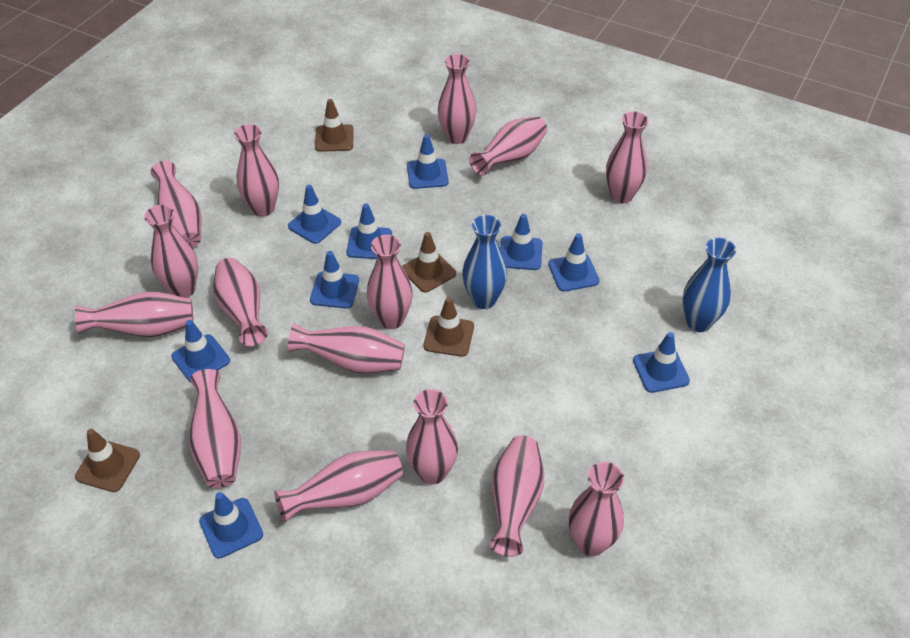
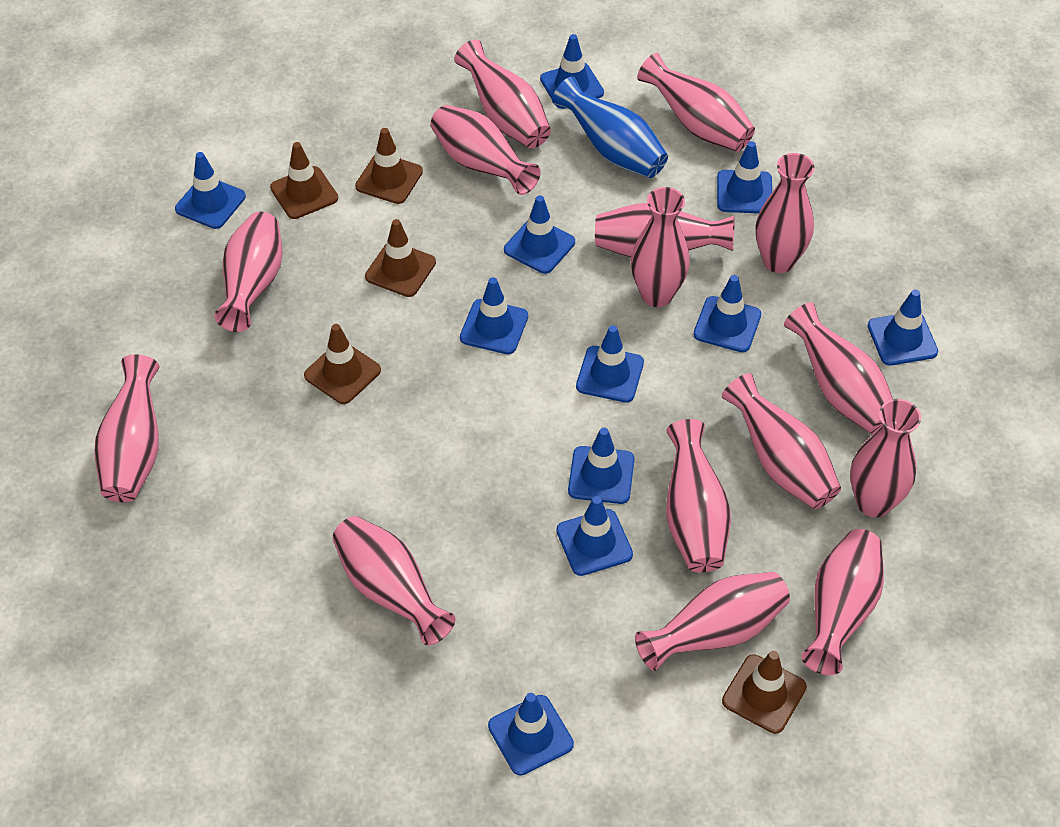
blue traffic cone: [171,320,230,382] [199,492,263,559] [288,185,341,244] [310,251,359,308] [346,203,392,259] [407,134,449,189] [500,214,543,270] [548,233,600,292] [633,332,690,393] = 9 -> [175,152,246,229] [460,277,528,354] [488,693,574,776] [504,195,575,274] [540,34,604,109] [556,496,633,576] [568,428,634,504] [576,325,644,403] [693,275,761,352] [717,141,772,214] [868,289,938,366] = 11
blue vase: [462,215,508,309] [683,238,736,332] = 2 -> [552,77,668,178] = 1
brown traffic cone: [75,429,140,492] [315,99,354,152] [402,232,456,292] [424,297,474,357] = 4 -> [270,142,338,219] [304,324,381,404] [355,128,423,204] [365,219,436,297] [722,651,807,734] = 5

